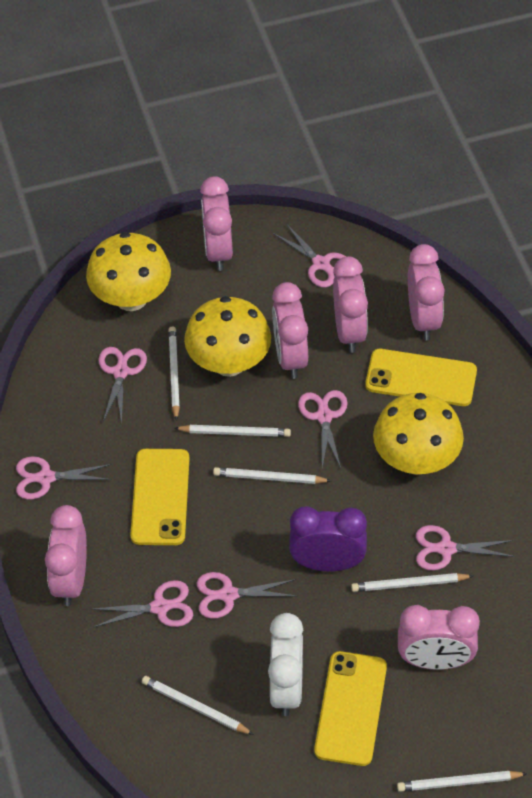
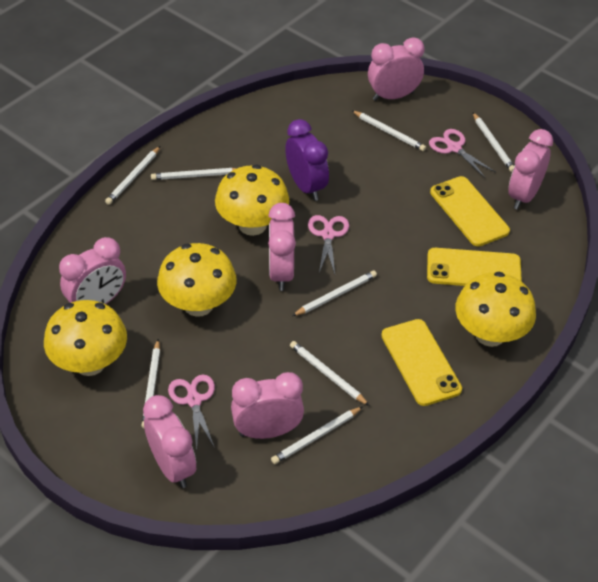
pink scissors: [16,456,112,500] [91,580,193,627] [98,347,147,423] [197,572,296,619] [273,223,346,288] [298,390,348,468] [416,525,515,570] = 7 -> [168,375,215,450] [308,215,349,274] [429,129,495,178] = 3
white clock: [268,613,303,716] = 1 -> none = 0
white pencil: [142,676,254,735] [168,327,180,421] [174,425,291,437] [213,467,331,484] [351,573,473,592] [397,771,528,792] = 6 -> [105,146,161,205] [141,339,160,428] [151,168,237,180] [271,407,362,464] [290,341,370,406] [292,271,377,316] [351,110,426,151] [473,113,514,172] = 8
yellow mushroom: [86,232,171,311] [184,296,271,377] [373,393,464,475] = 3 -> [44,300,127,376] [157,243,237,317] [215,164,290,236] [455,272,536,347] = 4

